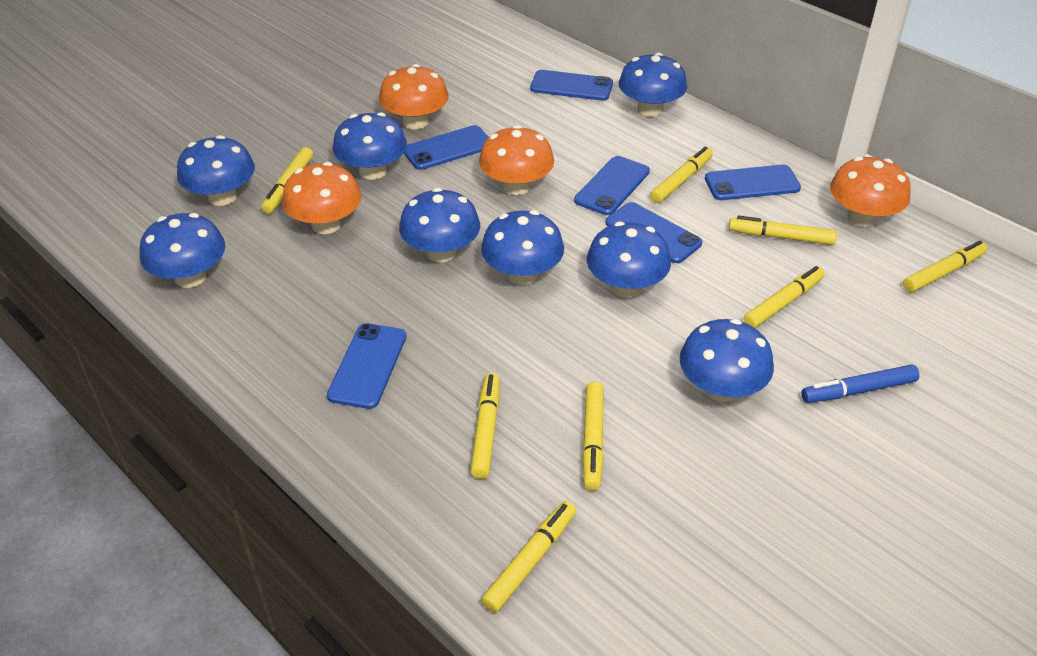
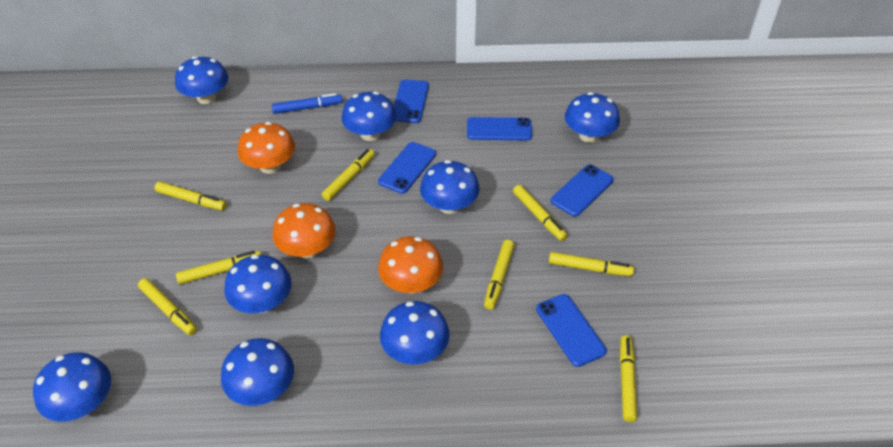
blue phone: [327,323,406,409] [404,125,488,170] [530,70,613,101] [574,156,650,215] [605,202,702,263] [705,164,801,200] = 6 -> [378,142,436,194] [394,79,429,123] [467,117,532,140] [536,294,607,367] [551,164,614,216] = 5
orange mushroom: [282,162,362,234] [379,64,449,129] [479,125,554,195] [830,156,911,227] = 4 -> [238,122,295,174] [273,203,336,259] [378,236,443,294] = 3

